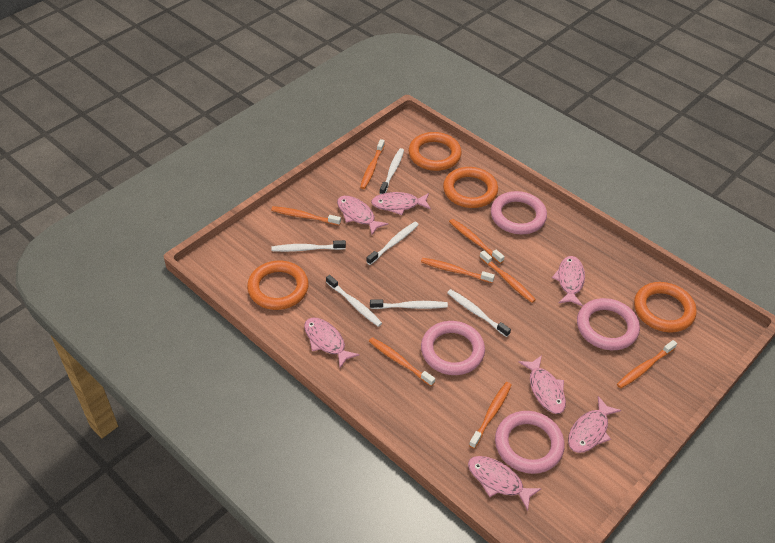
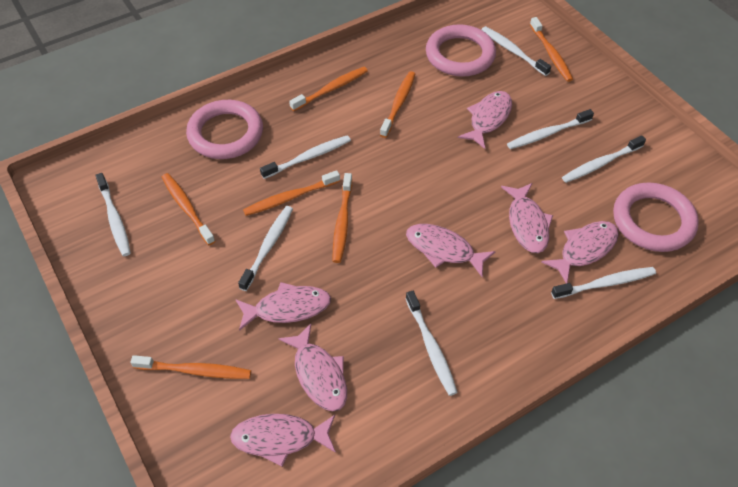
orange ring: [247,261,309,310] [409,132,462,171] [443,167,498,208] [634,282,697,333] = 4 -> none = 0
orange toothbrush: [271,206,341,225] [360,139,385,189] [369,337,435,386] [421,258,495,283] [449,219,505,264] [469,382,512,449] [479,250,536,303] [617,340,677,388] = 8 -> [131,355,251,379] [162,173,215,245] [243,170,340,216] [289,67,368,111] [333,173,352,263] [380,71,415,138] [530,17,573,82] = 7
pink ring: [421,321,485,375] [491,191,547,234] [495,411,565,474] [577,298,640,350] = 4 -> [186,100,263,159] [426,24,496,77] [613,182,699,252] = 3
white toothbrush: [271,240,346,252] [326,275,382,327] [366,222,419,265] [370,299,448,309] [379,148,404,194] [447,289,511,337] = 6 -> [96,173,131,256] [238,206,293,291] [260,135,351,179] [405,291,458,396] [481,26,551,76] [507,109,594,149] [551,267,656,299] [562,135,646,183] = 8

